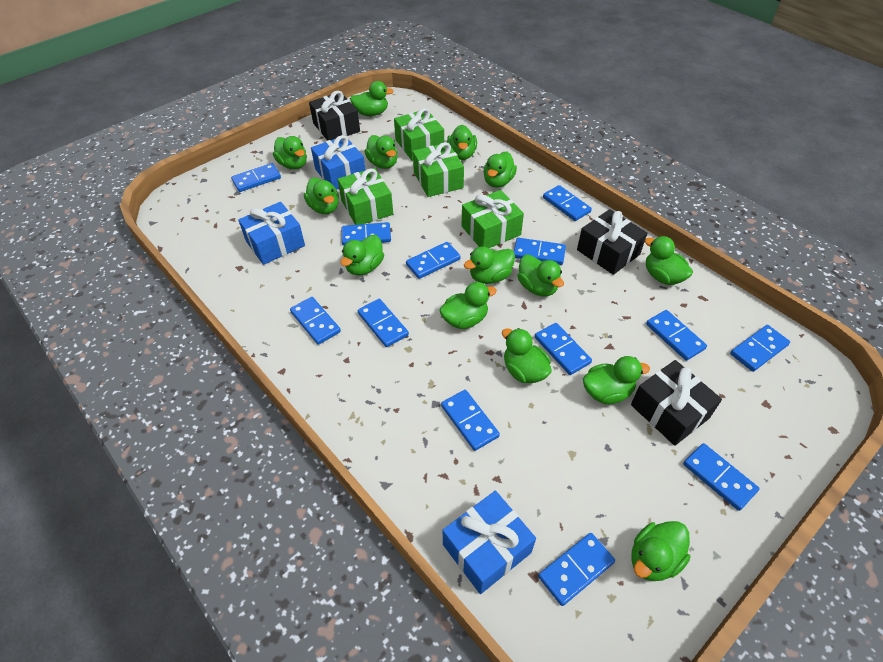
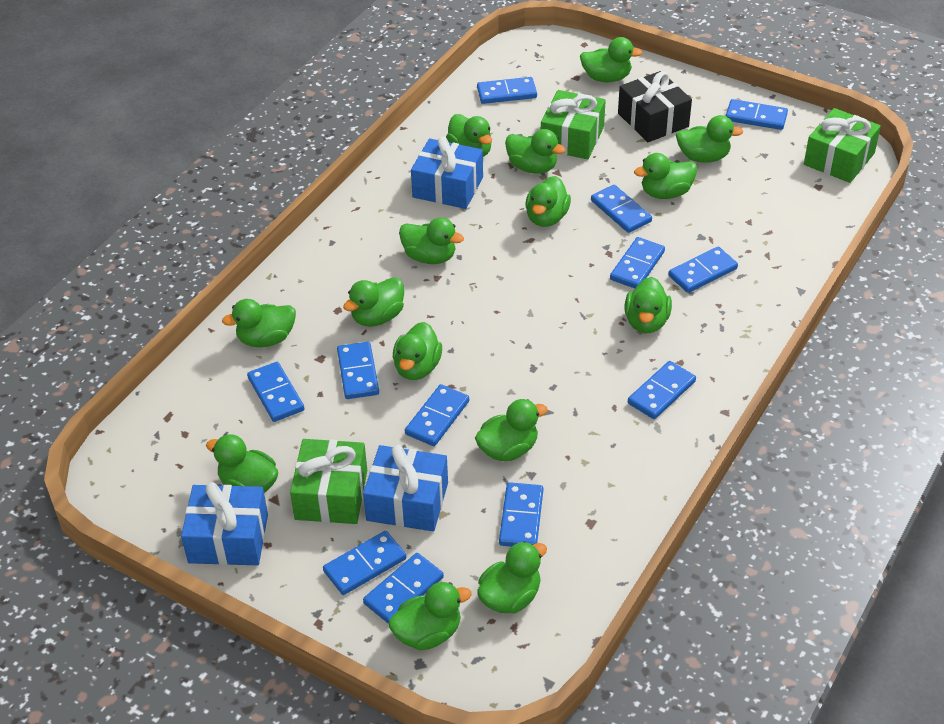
black gift: [309,91,360,141] [577,209,648,275] [631,360,722,446] = 3 -> [618,71,692,142] = 1
blue domino: [231,163,281,192] [290,297,341,345] [342,222,391,246] [358,299,409,347] [406,242,461,279] [441,390,500,451] [514,238,566,265] [535,323,592,375] [538,533,615,606] [543,185,592,221] [646,310,707,361] [683,443,759,511] [730,325,790,372] = 13 -> [247,362,305,422] [323,531,406,595] [337,342,379,399] [363,553,444,624] [405,384,469,446] [477,77,537,104] [499,482,543,547] [591,185,652,233] [610,237,665,288] [628,361,696,419] [668,247,738,293] [726,99,788,130] = 12
green duck: [273,136,307,169] [304,178,339,214] [340,235,384,276] [350,81,394,116] [365,135,398,169] [439,282,497,329] [447,125,477,160] [464,246,515,284] [483,151,517,188] [502,328,551,383] [517,254,564,296] [583,356,650,404] [631,521,691,581] [645,236,693,285] = 14 -> [206,434,278,493] [222,299,296,347] [343,277,404,327] [389,582,472,650] [393,322,442,380] [399,217,464,264] [446,114,492,157] [475,399,548,461] [477,541,547,614] [505,129,566,174] [525,176,571,227] [580,37,643,82] [624,277,672,333] [634,153,697,199] [676,115,743,163] = 15
green gift: [338,168,393,225] [394,108,444,161] [413,142,464,197] [462,190,524,248] = 4 -> [290,439,367,524] [541,90,606,159] [804,108,881,183] = 3

